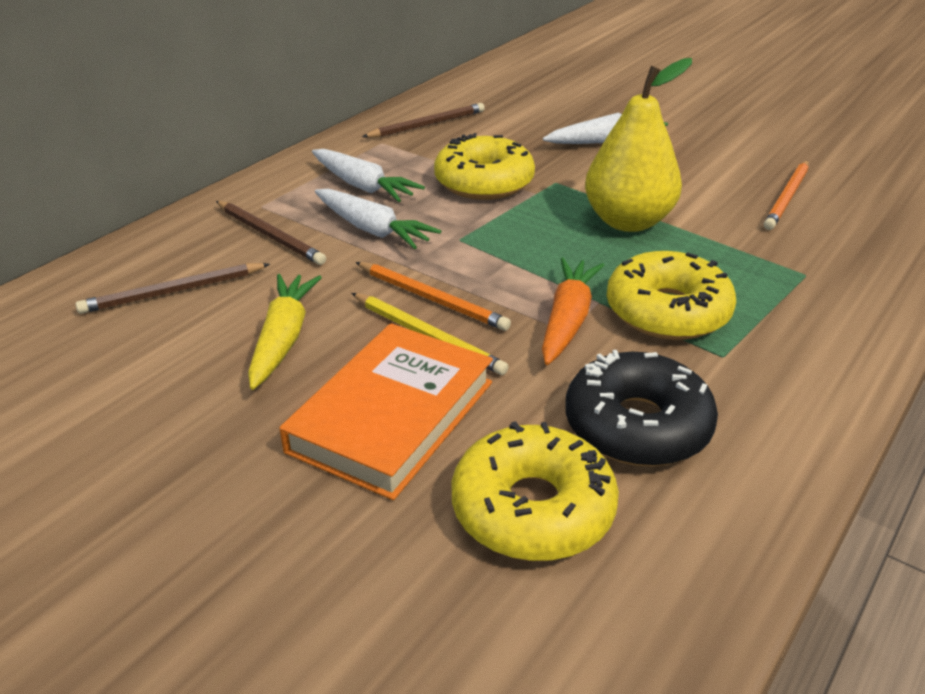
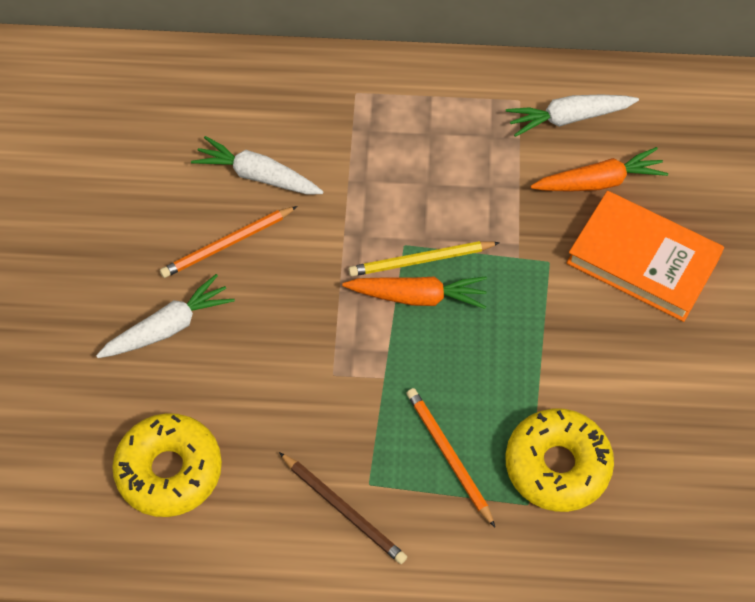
black donut: [565,350,718,466] = 1 -> none = 0
brown pencil: [75,263,270,314] [216,201,326,265] [362,103,485,138] = 3 -> [279,452,407,564] = 1
orange carrot: [542,258,604,365] = 1 -> [342,276,487,309] [531,147,668,192] = 2
yellow carrot: [248,274,322,390] = 1 -> none = 0
yellow donut: [434,133,535,200] [451,421,619,561] [607,251,736,340] = 3 -> [112,413,222,517] [505,409,614,512] = 2
yellow pear: [585,58,692,232] = 1 -> none = 0

